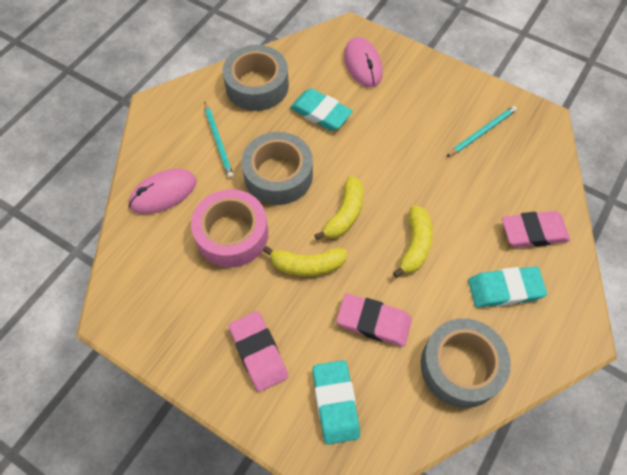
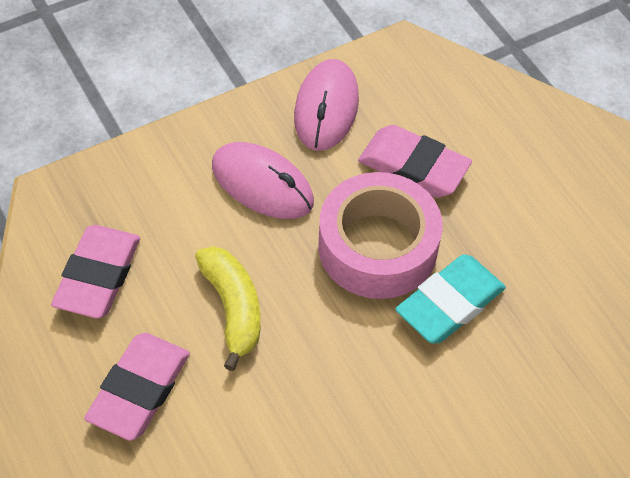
grey tape: [223,45,289,111] [241,132,313,205] [421,318,511,408] = 3 -> none = 0
turquoise eraser: [290,88,353,131] [312,360,360,445] [468,266,547,308] = 3 -> [395,254,506,343] = 1
turquoise pencil: [204,102,234,179] [446,106,517,157] = 2 -> none = 0
yellow banana: [263,246,347,276] [314,176,363,240] [393,205,433,278] = 3 -> [195,246,260,371] = 1

